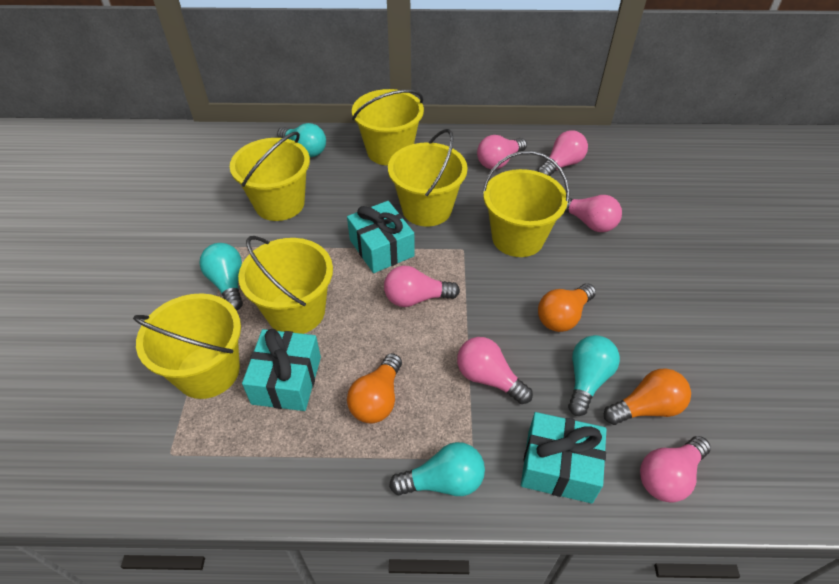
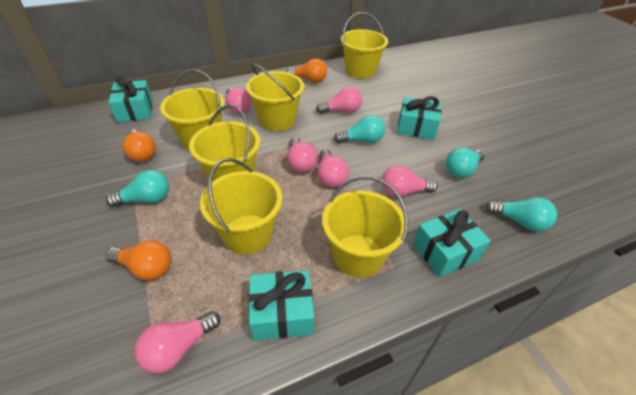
turquoise gift: [242,329,321,411] [347,201,415,273] [521,412,607,504] = 3 -> [108,76,153,122] [248,270,314,341] [397,96,441,140] [413,209,491,277] = 4

